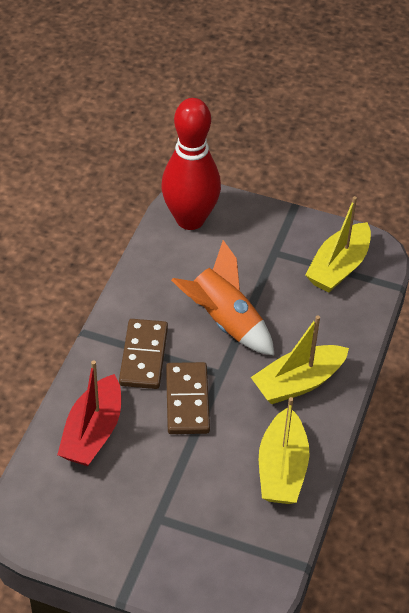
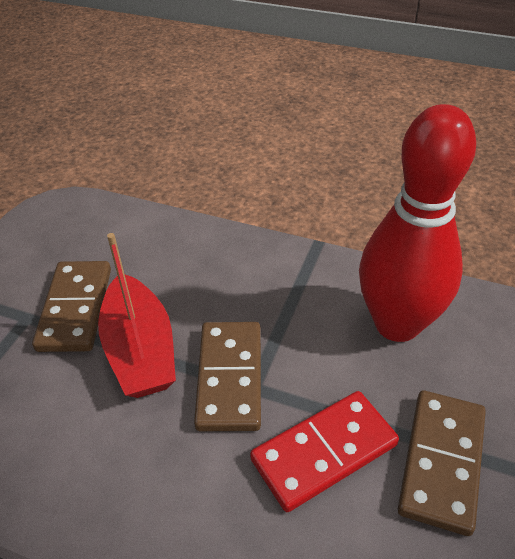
brown domino: [119,319,168,389] [166,362,210,434] = 2 -> [32,261,111,352] [194,322,261,431] [398,390,486,536] = 3
orange rocket: [171,240,274,355] = 1 -> none = 0
red domino: none = 0 -> [250,391,399,512] = 1
yellow boat: [251,316,349,404] [259,397,310,504] [305,196,371,293] = 3 -> none = 0

